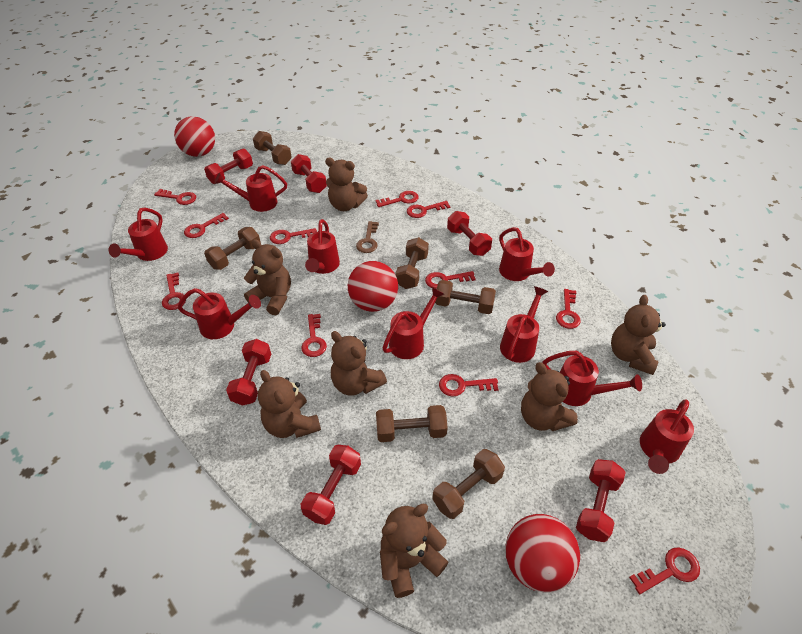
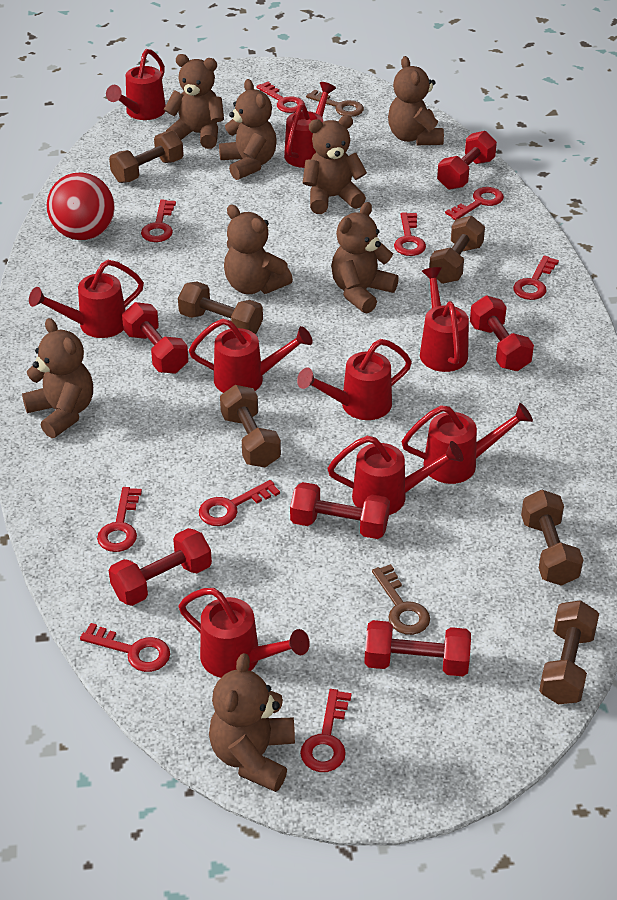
brown key: [356,221,379,253] = 1 -> [306,89,364,117] [372,564,430,635] = 2
brown teddy bear: [244,239,291,315] [258,370,321,438] [325,158,368,211] [331,331,387,396] [380,503,448,598] [521,362,578,431] [611,295,666,375] = 7 -> [22,318,93,438] [164,54,224,149] [209,653,295,792] [219,79,277,180] [224,205,293,294] [303,115,367,214] [331,202,399,314] [388,56,444,145] = 8
red ball: [174,116,215,157] [348,261,398,312] [506,514,580,592] = 3 -> [47,172,115,240] = 1
red key: [154,189,196,205] [162,273,186,310] [184,213,229,238] [270,228,317,244] [301,314,327,357] [375,191,419,207] [407,201,450,218] [425,271,476,289] [439,374,499,397] [556,289,581,329] [629,547,700,594] = 11 -> [80,623,170,672] [97,487,142,552] [141,200,176,242] [199,480,280,526] [256,82,305,113] [300,689,351,772] [394,212,426,256] [445,187,504,220] [513,256,559,300] = 9

